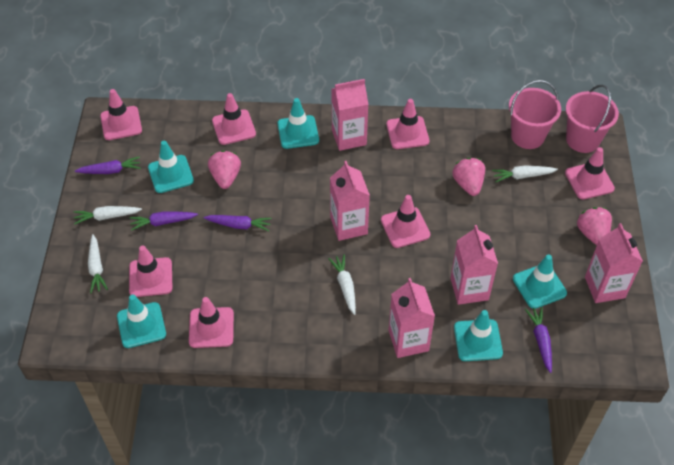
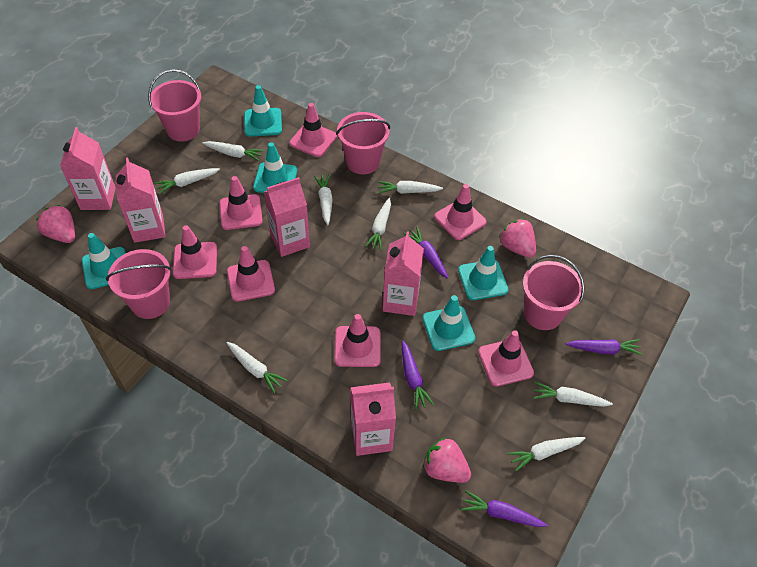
pink bucket: [509,80,561,149] [566,85,619,153] = 2 -> [106,249,172,319] [148,69,201,142] [336,112,390,175] [523,255,585,330] = 4
white carrot: [74,206,142,225] [88,234,108,293] [328,254,356,315] [492,165,558,182] = 4 -> [154,168,220,194] [202,141,264,161] [226,342,288,394] [314,174,333,225] [365,198,391,250] [378,181,443,194] [507,437,586,471] [533,382,613,407] = 8

